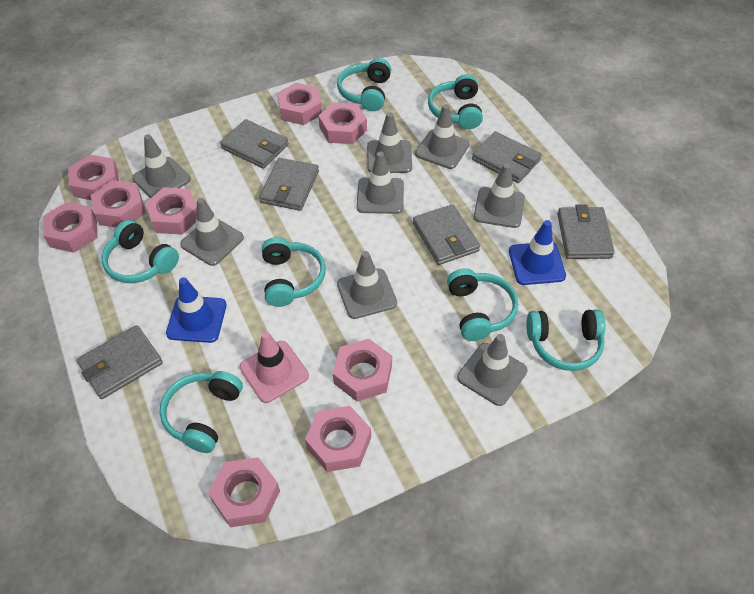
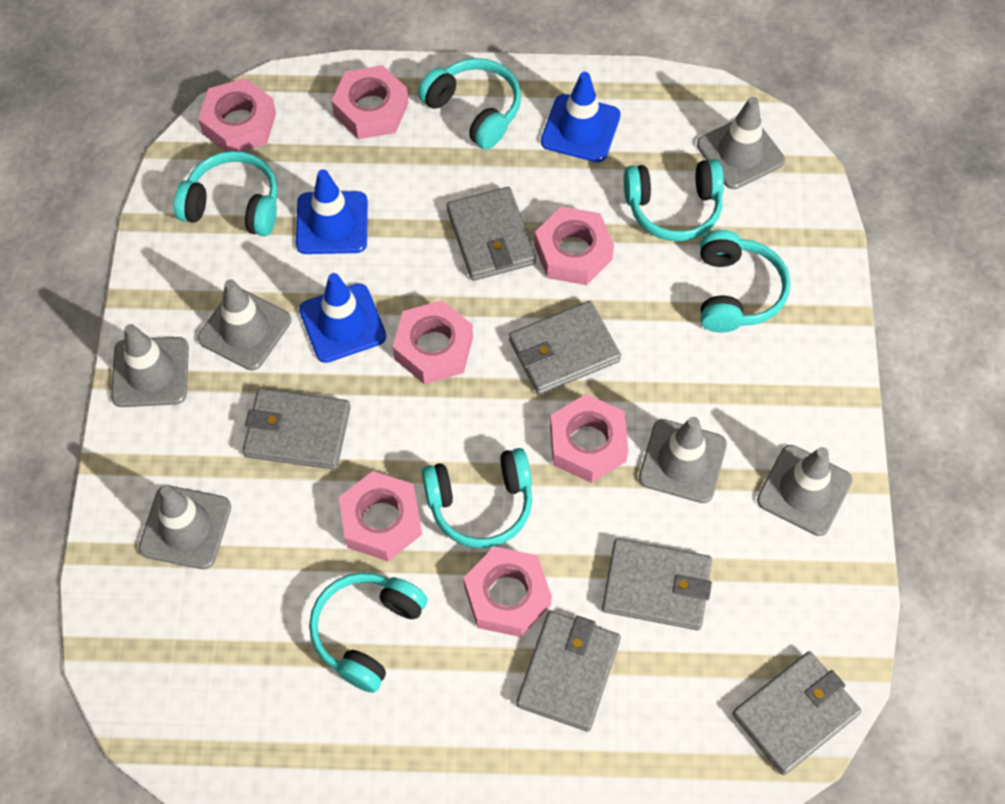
blue traffic cone: [166,277,227,343] [509,220,566,285] = 2 -> [296,169,368,254] [299,273,386,363] [541,72,621,162] = 3
grey traffic cone: [132,134,191,198] [180,198,244,266] [337,251,397,319] [357,152,404,214] [367,112,412,173] [415,104,470,169] [457,334,528,406] [474,163,525,228] = 8 -> [111,324,189,407] [139,486,231,569] [198,279,291,370] [639,417,727,503] [697,97,785,189] [757,445,853,536] = 6
pink nut: [43,202,98,253] [68,155,119,200] [91,180,145,227] [145,187,197,235] [208,457,280,527] [277,83,322,125] [305,406,371,472] [319,102,367,144] [333,339,392,401] = 9 -> [198,78,276,152] [332,65,409,139] [339,471,422,561] [393,300,473,384] [464,546,552,637] [534,206,614,285] [550,394,629,483] = 7
pink traffic cone: [240,331,309,403] = 1 -> none = 0
turquoise headphones: [102,220,179,283] [160,371,243,453] [262,237,326,307] [337,58,391,111] [428,74,483,129] [447,268,518,341] [526,309,606,371] = 7 -> [174,151,278,236] [309,572,428,693] [418,58,521,149] [422,448,532,548] [624,159,724,241] [700,230,790,333] = 6

